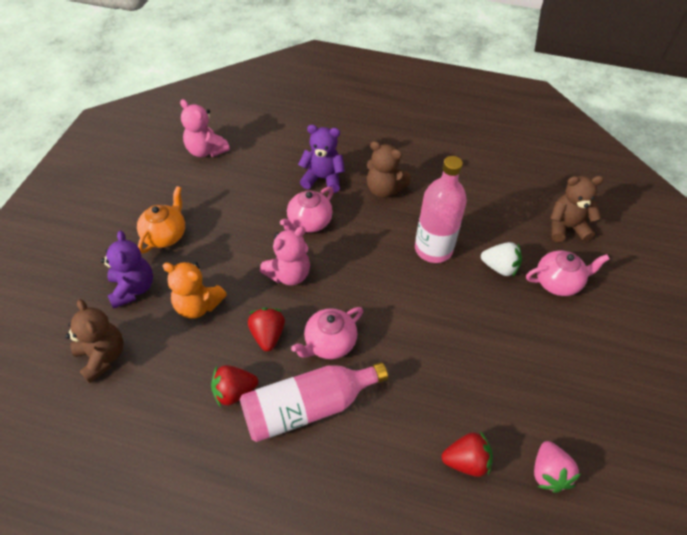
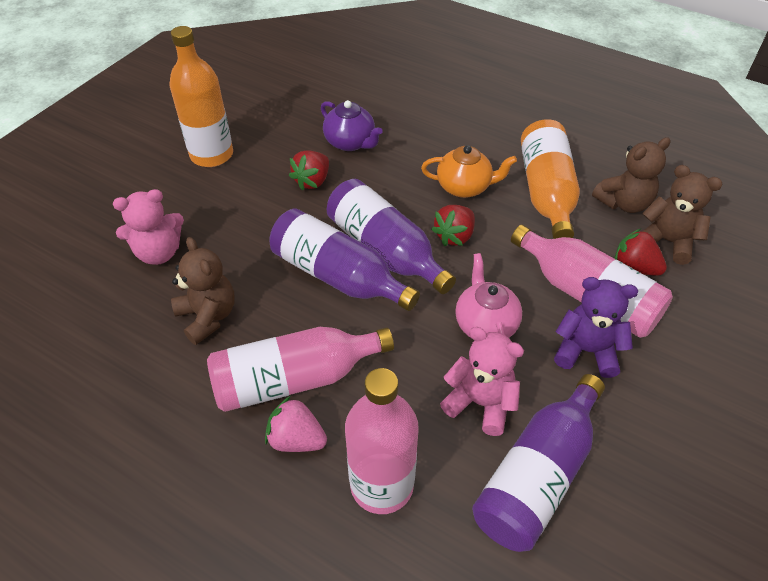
orange bottle: none = 0 -> [170,26,233,167] [521,119,580,239] = 2
orange teddy bear: [163,261,227,319] = 1 -> none = 0
pink bottle: [240,362,388,442] [415,156,467,263] = 2 -> [207,327,394,412] [345,368,419,514] [511,225,673,338] = 3
pink teapot: [280,187,334,233] [291,307,363,359] [526,250,610,296] = 3 -> [455,253,522,338] = 1
purple bottle: none = 0 -> [270,209,420,311] [327,179,456,294] [472,374,605,552] = 3
purple teapot: none = 0 -> [321,100,383,151] = 1
purple teddy bear: [101,230,153,308] [298,125,345,193] = 2 -> [554,277,638,378] = 1
white strawberry: [481,242,522,277] = 1 -> none = 0

